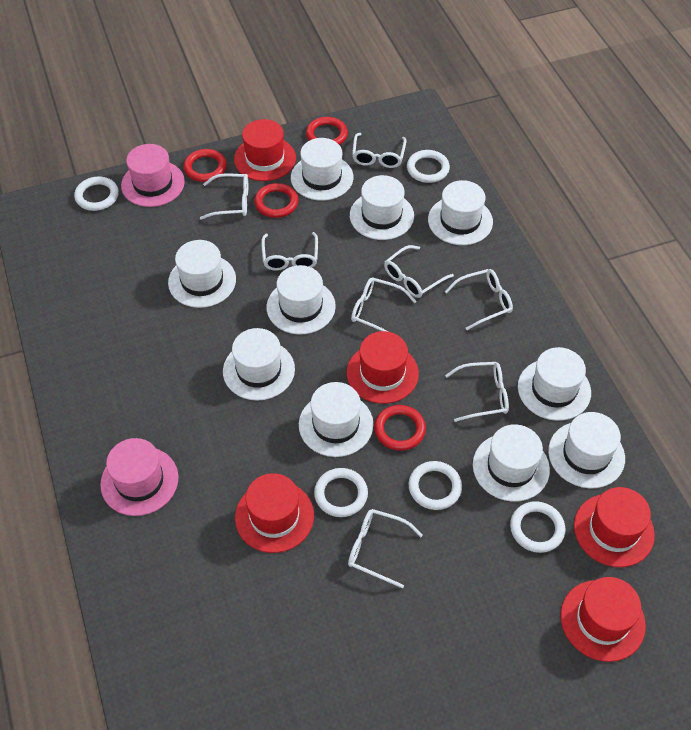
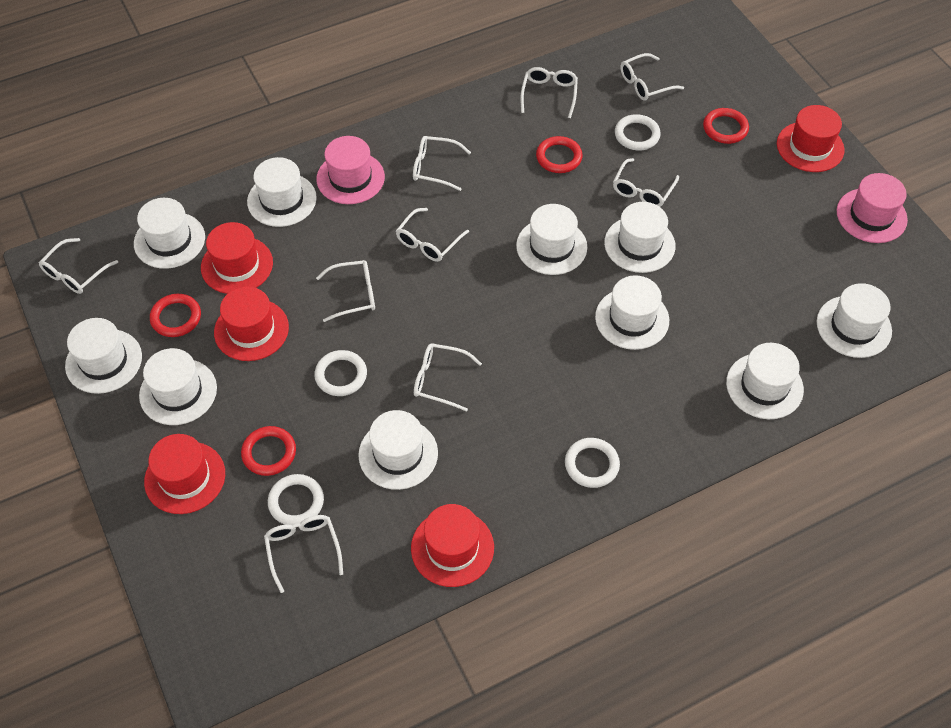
white glasses: [200,174,248,220] [261,232,318,271] [348,509,423,588] [351,278,416,332] [352,133,406,168] [384,245,454,298] [445,269,513,330] [445,362,509,422] = 8 -> [39,238,118,294] [264,515,343,593] [316,260,375,322] [396,208,469,262] [413,136,471,191] [414,343,482,412] [520,67,578,118] [613,158,679,207] [620,53,684,101] = 9
white ring: [74,177,119,211] [314,468,368,517] [407,150,450,183] [408,461,462,510] [510,501,565,553] = 5 -> [268,474,324,525] [314,350,367,396] [565,438,620,488] [615,114,661,150] = 4

